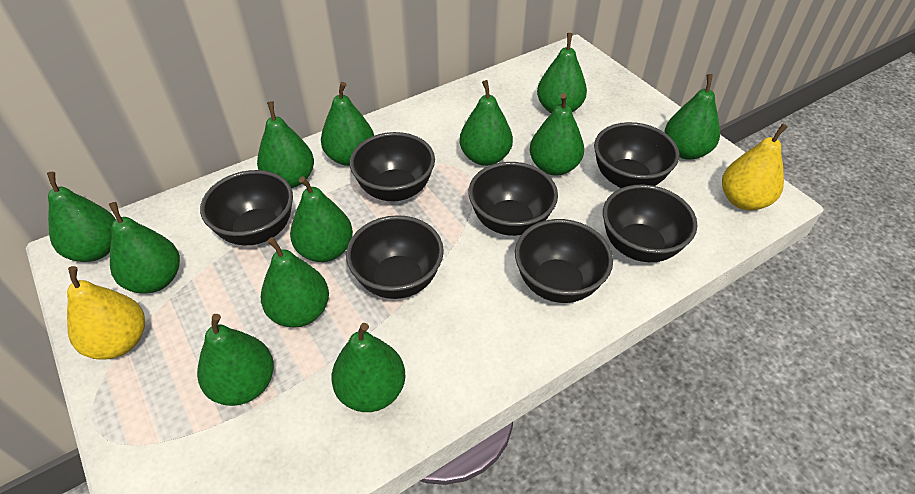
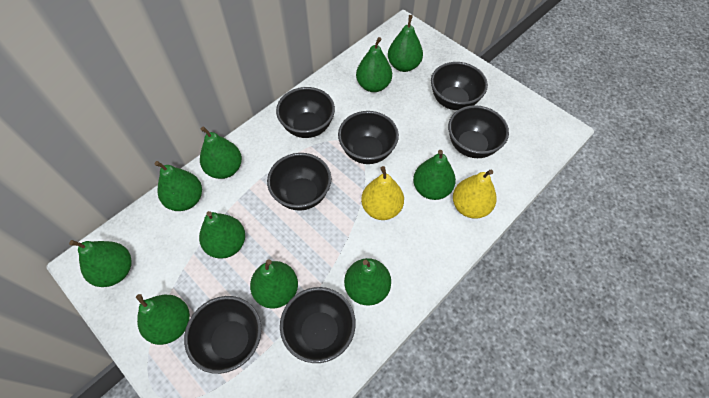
green pear: [47,172,116,262] [109,202,180,294] [197,314,274,406] [257,101,314,188] [261,237,329,328] [290,176,353,262] [321,82,374,166] [331,323,406,412] [460,80,513,166] [530,93,584,175] [537,33,587,113] [664,74,720,159] = 12 -> [69,240,132,287] [136,294,190,345] [155,161,202,211] [199,211,245,259] [200,127,242,179] [250,259,298,308] [344,258,391,306] [356,37,392,92] [388,15,423,72] [413,150,456,200] = 10

